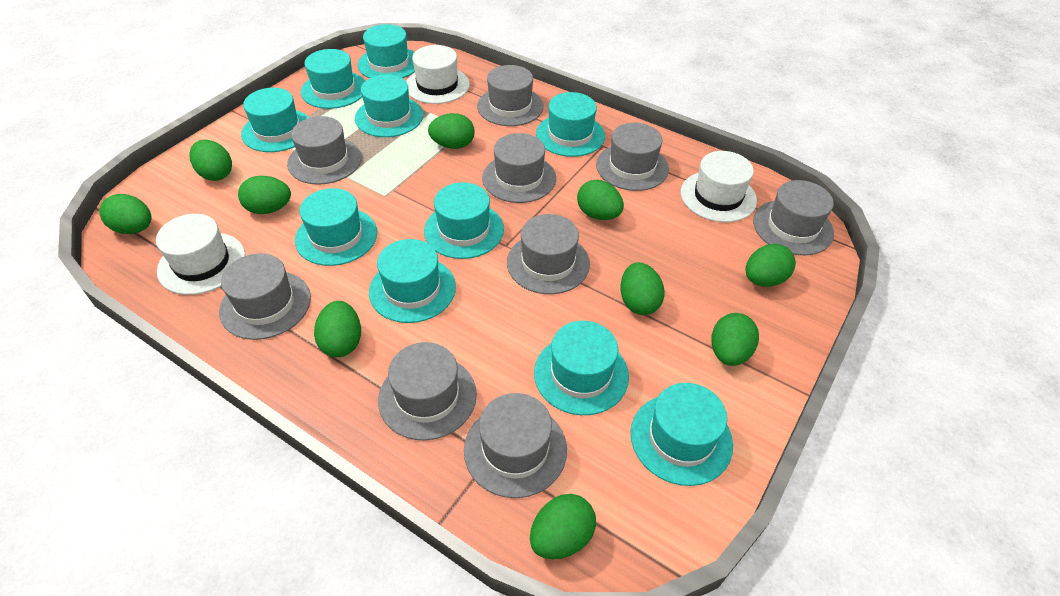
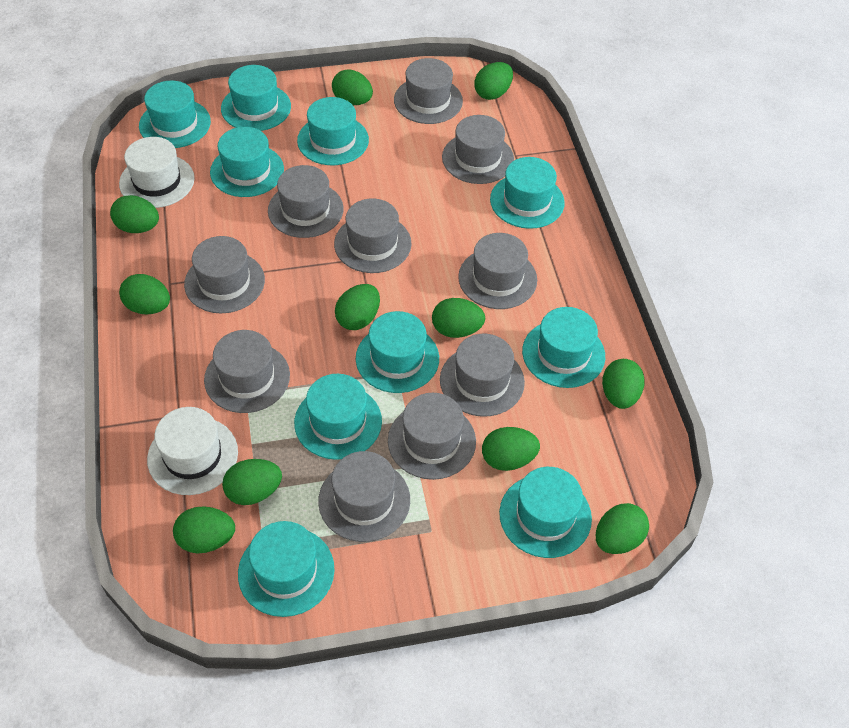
green egg: [99,194,151,234] [189,140,232,181] [238,176,291,214] [314,301,361,357] [428,113,475,149] [530,494,596,559] [577,180,624,220] [620,262,665,315] [712,313,759,366] [745,244,796,287] = 10 -> [110,195,159,233] [119,274,170,315] [173,506,235,553] [222,459,282,505] [332,69,373,105] [335,284,380,330] [432,298,485,338] [474,62,513,100] [482,427,540,471] [596,503,649,554] [602,359,645,409] = 11
grey hat: [219,253,311,340] [287,116,362,185] [378,342,477,441] [464,393,567,498] [477,65,544,126] [482,133,556,203] [507,214,590,294] [596,123,669,191] [753,180,834,255] = 9 -> [184,236,265,313] [204,330,290,413] [268,165,344,238] [318,451,410,542] [334,198,412,273] [388,393,476,480] [394,58,463,124] [440,334,525,417] [442,115,514,184] [458,233,537,309] = 10
white hat: [156,214,245,295] [406,45,470,104] [681,151,757,222] = 3 -> [119,137,195,208] [147,407,238,495] = 2

